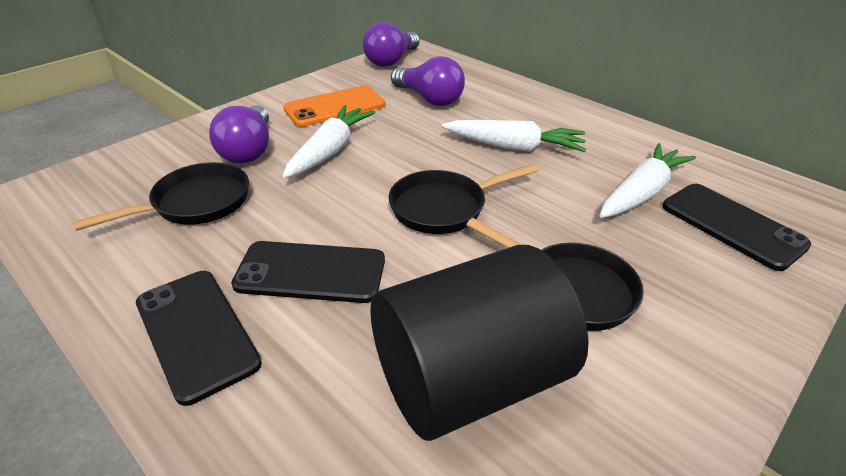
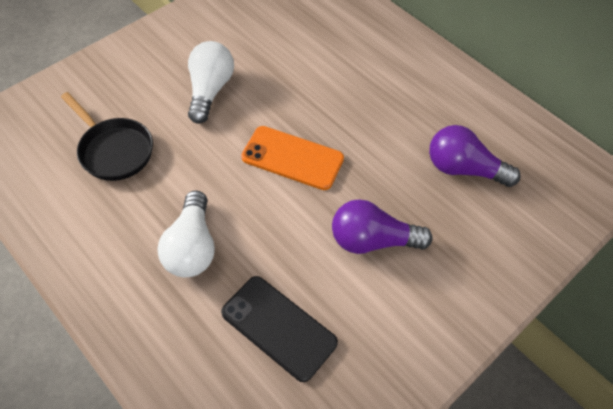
black cylinder: [370,245,589,441] = 1 -> none = 0
black pan: [72,162,249,231] [389,164,539,234] [466,218,644,331] = 3 -> [61,92,153,181] = 1
black phone: [136,271,262,406] [231,241,385,303] [663,184,812,271] = 3 -> [221,276,338,382] = 1
purple light bulb: [209,105,269,163] [363,22,420,67] [391,56,465,106] = 3 -> [332,199,432,254] [429,125,521,187] = 2
white carrot: [282,105,376,179] [442,120,586,152] [600,143,696,218] = 3 -> none = 0
white light bulb: none = 0 -> [158,190,215,277] [188,41,234,124] = 2

